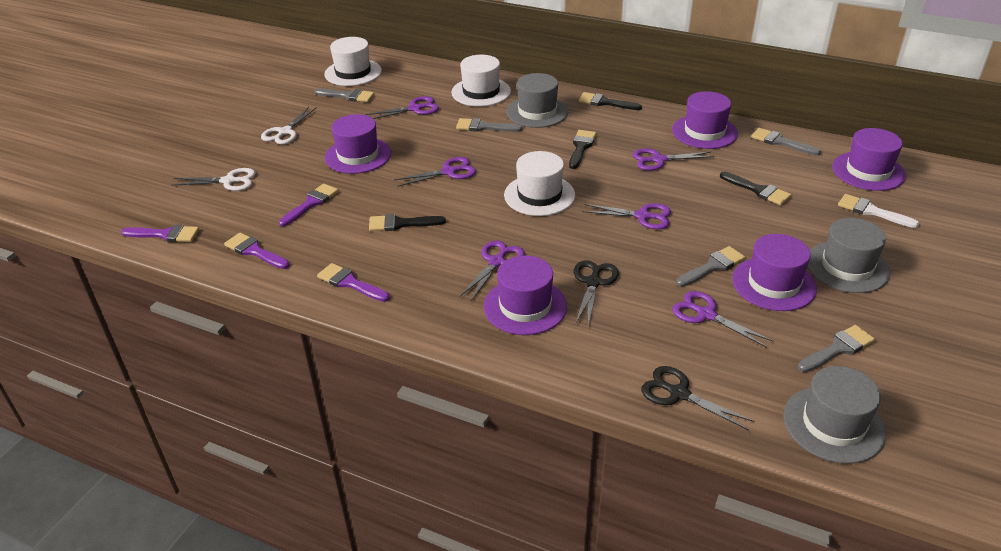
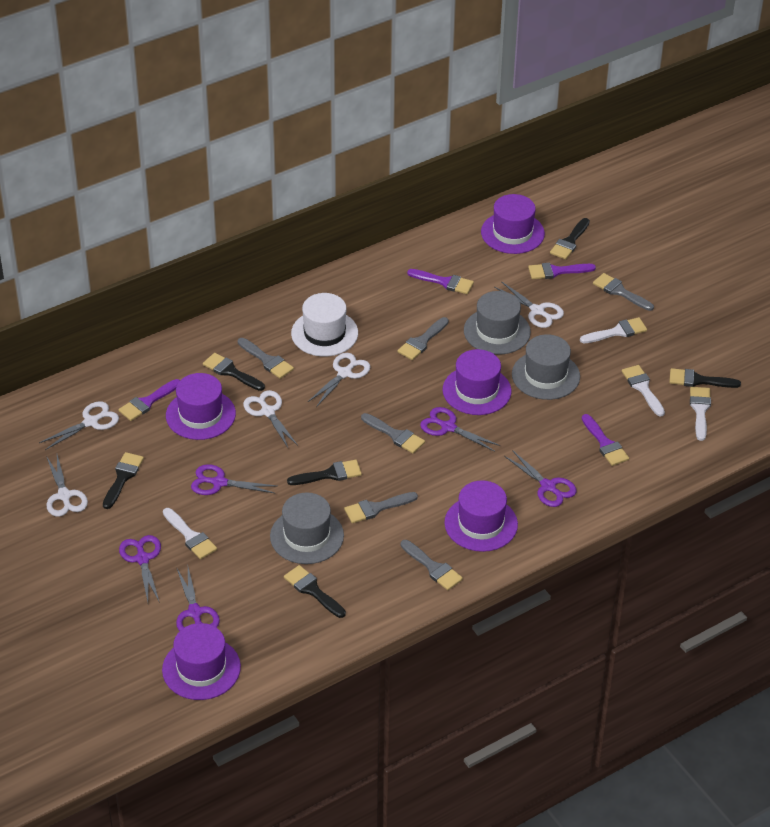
black brush: [369,214,446,231] [569,130,596,169] [578,92,642,110] [720,172,791,205] = 4 -> [103,452,144,509] [203,353,265,391] [284,565,346,618] [287,460,362,485] [550,218,590,260] [669,368,741,388] = 6
black scissors: [574,260,619,326] [641,366,754,431] = 2 -> none = 0
grey brush: [314,88,374,102] [456,118,522,132] [676,246,745,287] [751,128,821,155] [798,325,875,372] = 5 -> [238,338,294,379] [344,492,418,523] [361,413,425,453] [397,317,449,360] [401,540,463,590] [593,273,654,311] = 6
purple scissors: [365,96,439,119] [394,157,476,187] [460,240,525,301] [583,203,671,229] [633,148,714,171] [672,291,773,348] = 6 -> [119,535,161,603] [176,567,220,631] [191,464,277,495] [420,407,500,452] [504,450,577,507] = 5
white brush: [838,194,920,228] = 1 -> [163,508,217,559] [580,317,647,343] [622,365,665,417] [690,387,711,441] = 4
white hat: [324,37,382,86] [451,55,511,107] [504,151,575,216] = 3 -> [291,293,358,356] = 1
white scissors: [171,168,256,191] [261,107,317,145] = 2 -> [39,401,119,450] [46,455,88,517] [243,390,298,448] [308,353,370,407] [495,281,564,328] = 5

